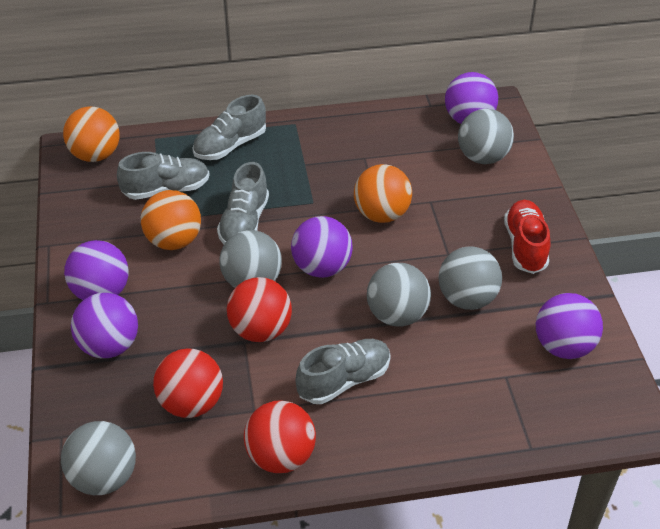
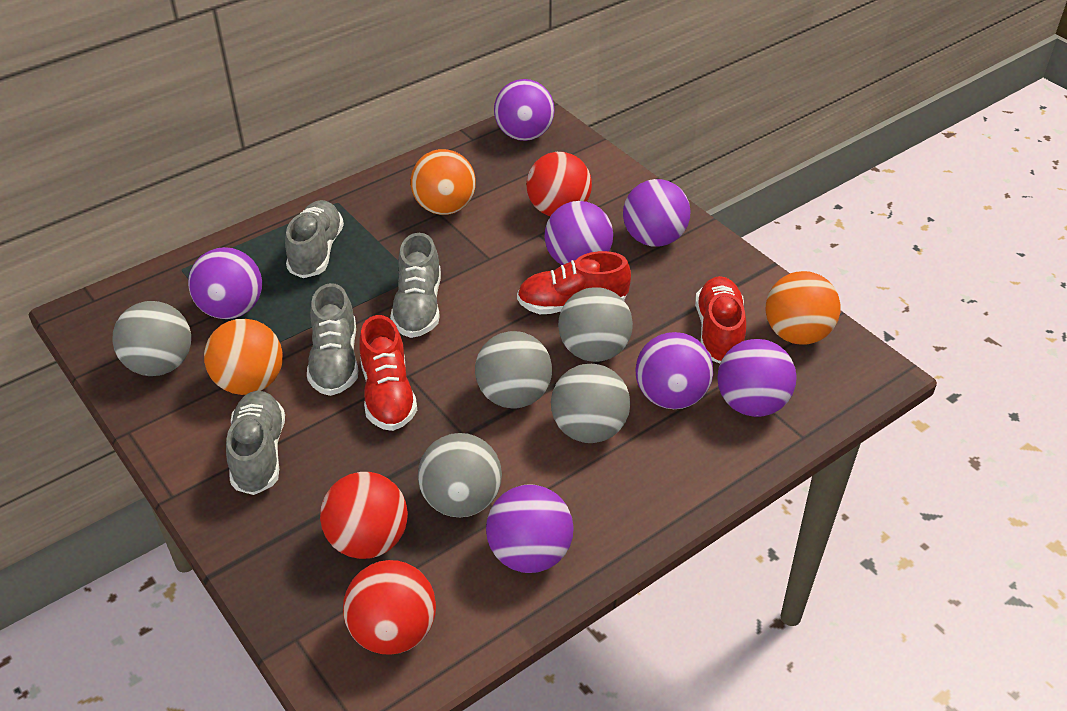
purple ball: [64,240,129,300] [71,293,138,358] [291,216,353,278] [445,72,498,124] [536,293,603,359] = 5 -> [188,247,262,319] [486,485,574,573] [494,79,555,141] [545,201,613,265] [623,179,691,247] [635,332,713,409] [717,339,797,417] = 7
red shoe: [504,200,550,274] = 1 -> [359,315,417,431] [517,251,631,314] [695,276,746,363] = 3

